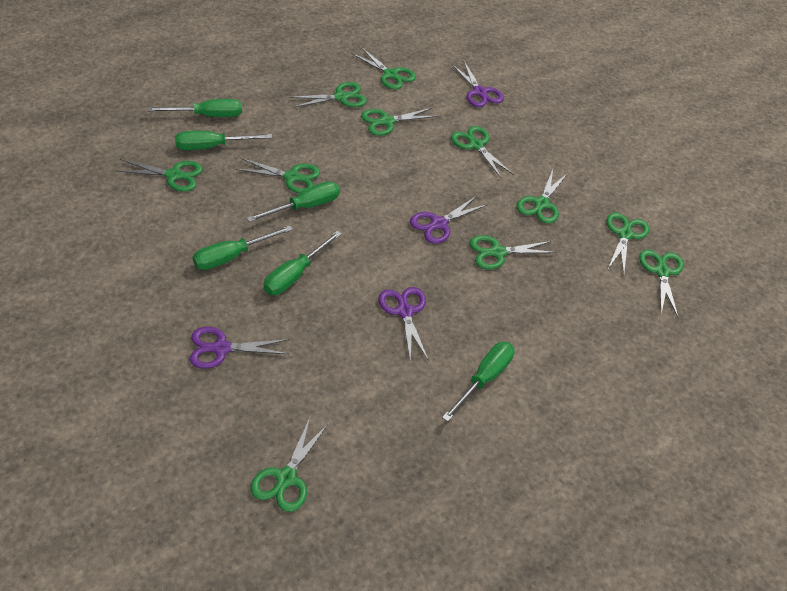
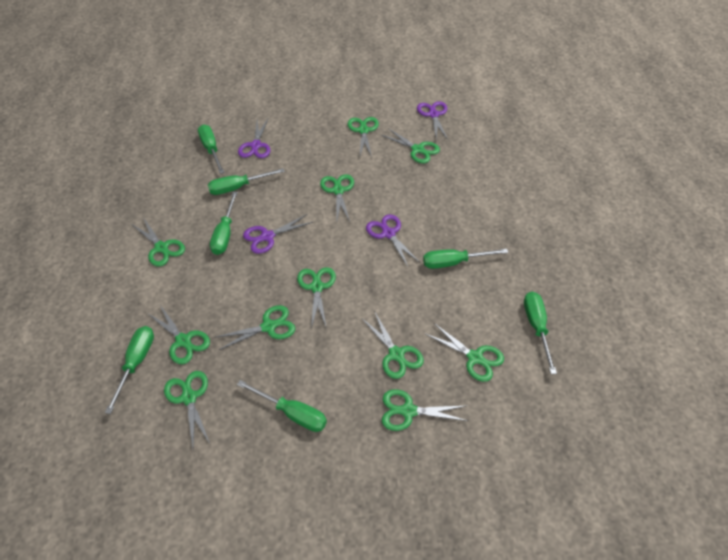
green screwdriver: [147,99,242,117] [175,131,272,150] [193,225,293,270] [246,181,340,222] [263,231,342,295] [442,342,515,422] = 6 -> [105,326,154,414] [198,125,225,174] [208,168,285,195] [210,192,238,255] [237,380,327,432] [423,249,508,269] [524,292,557,374] = 7

